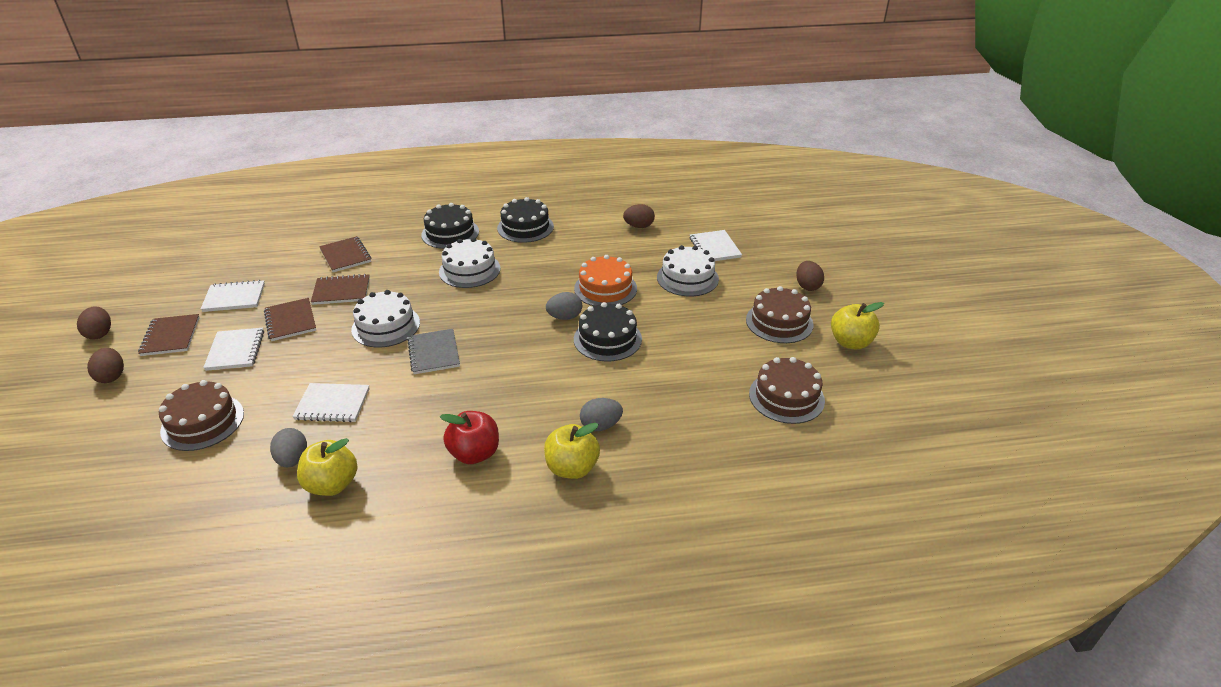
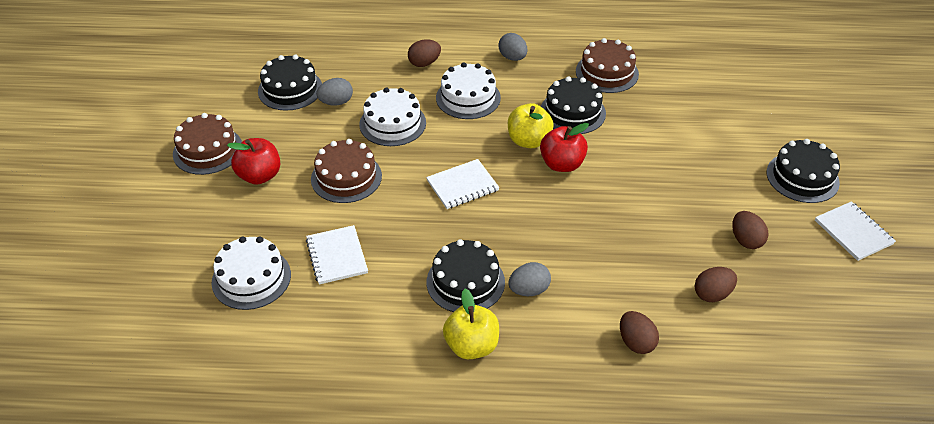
black cake: [421,203,479,249] [497,197,554,243] [574,302,642,362] = 3 -> [258,54,322,111] [427,239,505,312] [541,76,606,134] [767,139,840,203] = 4
brown notebook: [138,314,200,356] [264,298,316,341] [311,274,370,305] [319,236,371,272] = 4 -> none = 0
grey notebook: [407,329,460,374] = 1 -> none = 0
orange cake: [574,255,637,306] = 1 -> none = 0
red apple: [440,411,499,464] = 1 -> [227,138,280,185] [540,123,589,172] = 2
white notebook: [201,280,265,312] [203,328,264,371] [293,383,370,422] [690,230,742,261] = 4 -> [306,225,368,285] [426,159,499,209] [815,201,896,261] = 3
yellow apple: [297,438,357,496] [544,423,600,479] [831,302,884,350] = 3 -> [443,289,499,359] [508,103,554,148] = 2

